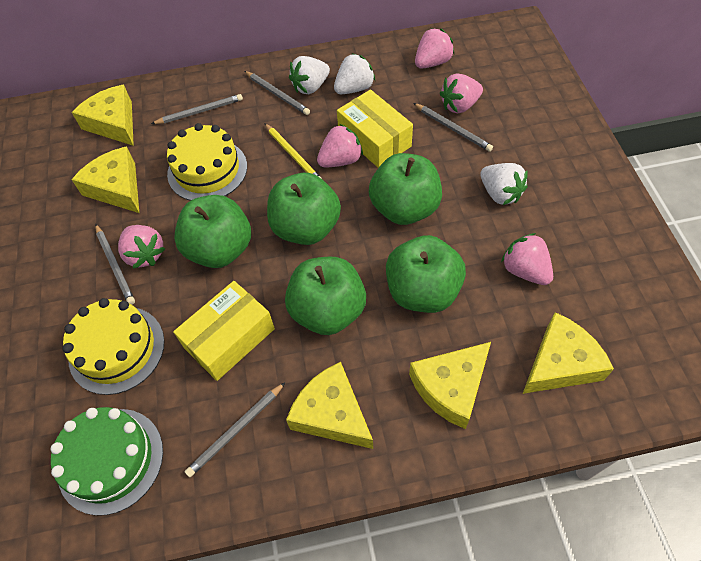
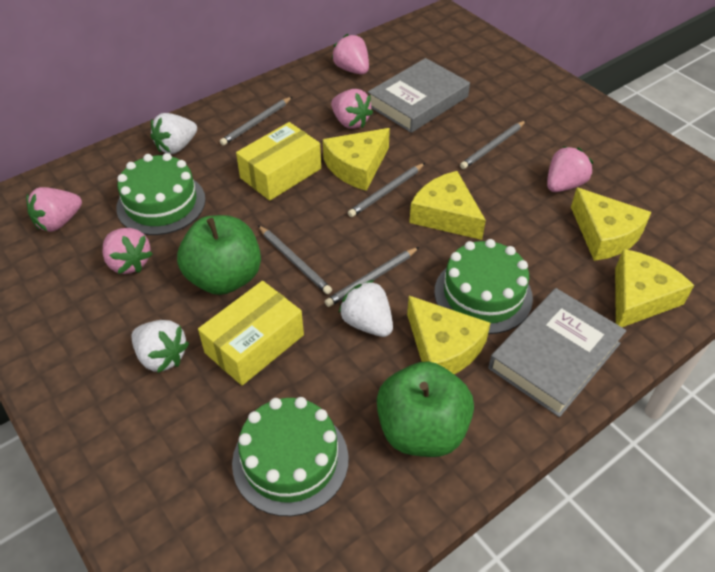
green apple: [174,195,251,268] [267,173,341,245] [285,257,366,335] [369,153,442,225] [386,235,466,313] = 5 -> [177,215,261,295] [377,361,474,457] = 2
green cake: [50,407,163,516] = 1 -> [116,153,206,235] [232,397,349,516] [434,239,533,334] = 3
grey book: none = 0 -> [368,58,470,133] [488,288,626,417] = 2
yellow cake: [62,298,165,395] [167,123,247,201] = 2 -> none = 0
yellow pencil: [264,123,322,179] = 1 -> none = 0

